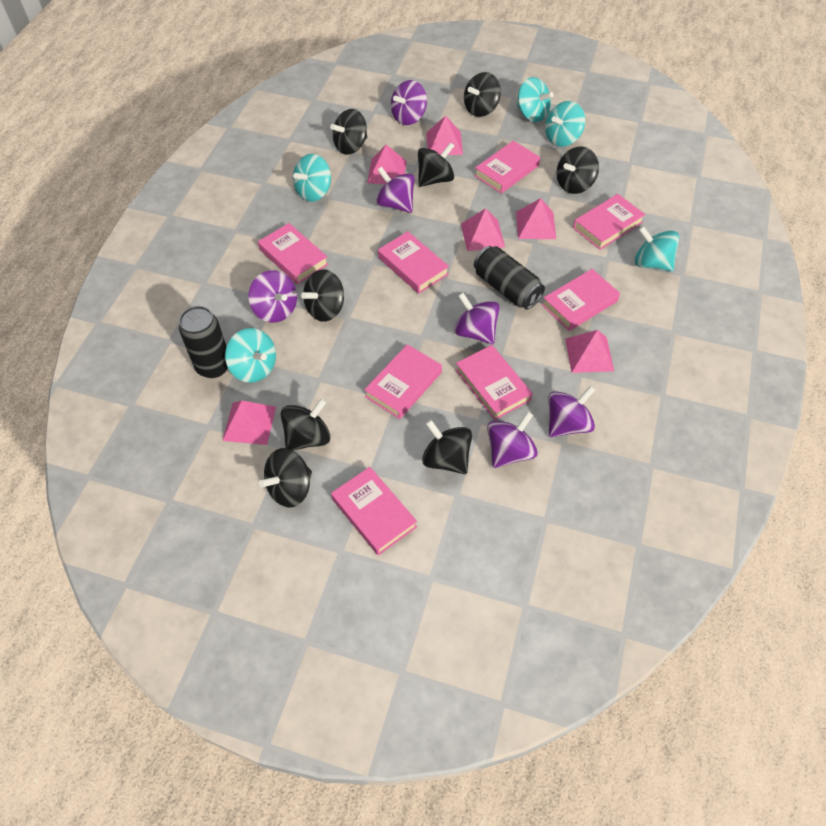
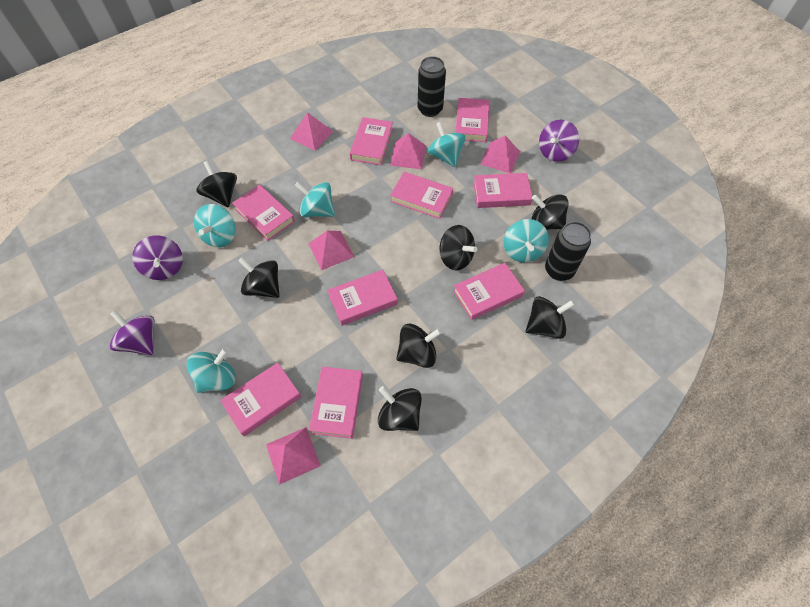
black spinning top: [259,448,312,507] [281,398,330,451] [301,269,344,322] [330,109,367,155] [418,142,454,187] [422,420,472,474] [464,72,501,117] [557,146,599,194] = 8 -> [196,161,237,208] [238,257,280,298] [378,386,422,431] [396,324,442,368] [439,225,477,270] [526,296,575,339] [531,194,568,230] = 7
pink book: [258,223,328,284] [331,467,417,555] [364,344,442,419] [378,231,449,294] [456,345,533,420] [474,141,540,194] [542,269,620,331] [573,194,645,250] = 8 -> [220,362,301,436] [232,184,295,241] [309,367,363,439] [327,270,398,326] [350,117,393,165] [390,172,453,219] [453,263,525,320] [456,98,489,142] [473,173,533,208] = 9
pink pyramid: [222,400,276,445] [367,145,407,184] [426,116,463,155] [461,208,505,251] [516,198,556,239] [565,330,614,373] = 6 -> [266,427,321,485] [290,112,334,151] [308,231,354,270] [390,133,426,169] [480,136,520,174] = 5
purple spinning top: [249,270,297,323] [376,167,415,213] [391,80,427,125] [454,293,500,344] [487,411,538,468] [548,386,595,437] = 6 -> [110,310,154,355] [132,236,183,280] [539,120,579,162] = 3

